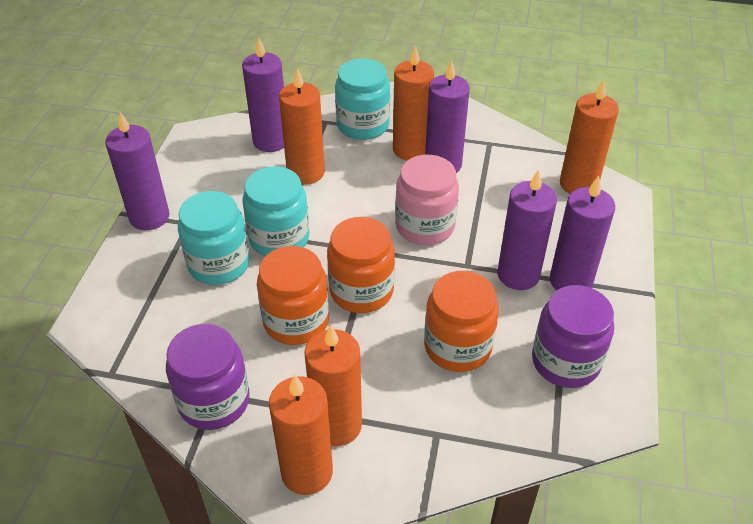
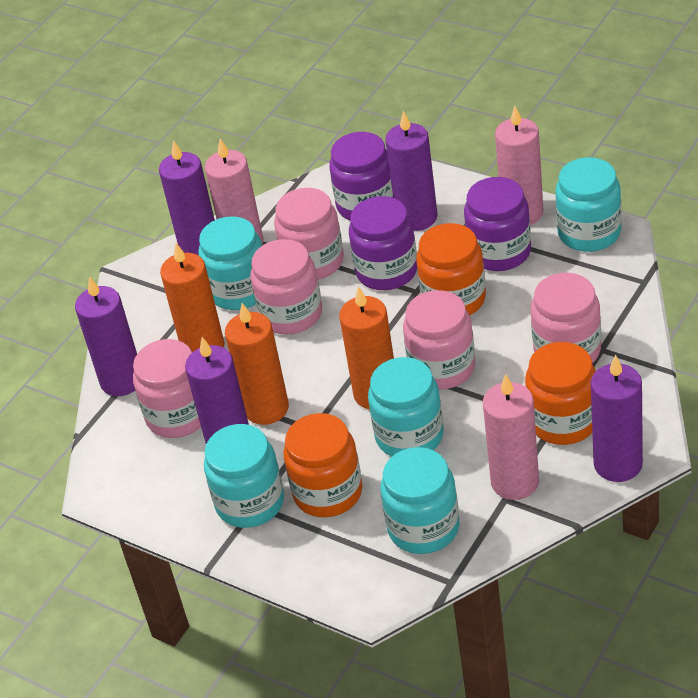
orange candle: [269,375,333,495] [279,68,325,185] [304,324,362,446] [393,46,434,160] [560,80,619,194] = 5 -> [160,243,224,352] [225,303,289,425] [339,286,394,409] = 3
pink candle: none = 0 -> [205,139,264,244] [483,374,539,500] [495,106,544,225] = 3
pink jar: [395,155,459,245] = 1 -> [133,339,201,438] [250,239,322,335] [274,188,344,280] [403,290,475,390] [531,273,601,363] = 5
purple jar: [166,324,250,430] [532,285,614,388] = 2 -> [329,132,393,221] [349,196,417,290] [464,177,531,271] = 3
turquoise jar: [178,191,250,285] [242,167,309,256] [335,58,390,140] = 3 -> [198,216,262,310] [204,424,284,528] [368,357,443,457] [381,447,459,554] [555,157,622,252] = 5

